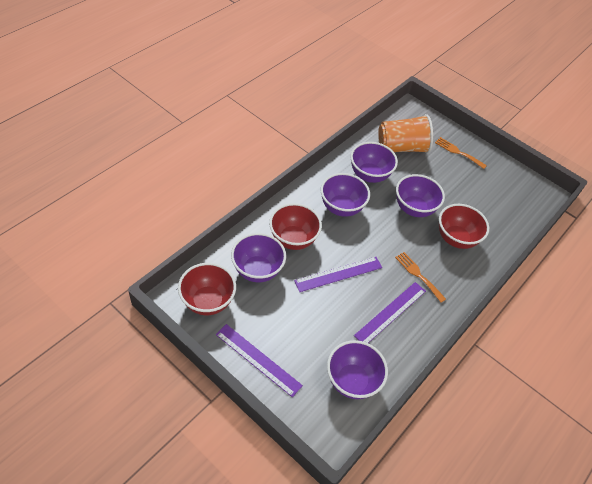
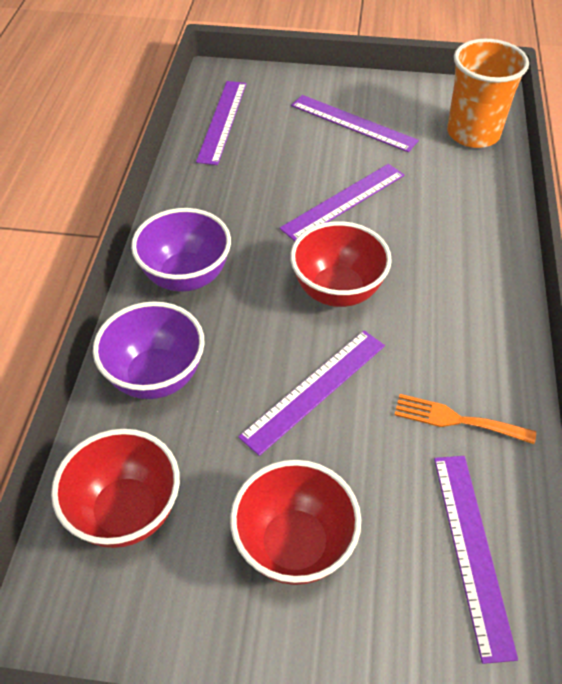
orange fork: [395,252,446,303] [435,137,487,169] = 2 -> [395,394,536,444] = 1
purple bowl: [231,233,286,282] [321,173,370,217] [327,340,388,399] [351,142,398,183] [396,174,445,217] = 5 -> [93,301,205,399] [131,208,231,292] = 2
purple ruler: [216,324,303,397] [294,257,382,292] [354,282,426,343] = 3 -> [196,81,246,165] [238,330,385,456] [279,164,405,241] [291,95,419,152] [434,456,518,664] = 5

